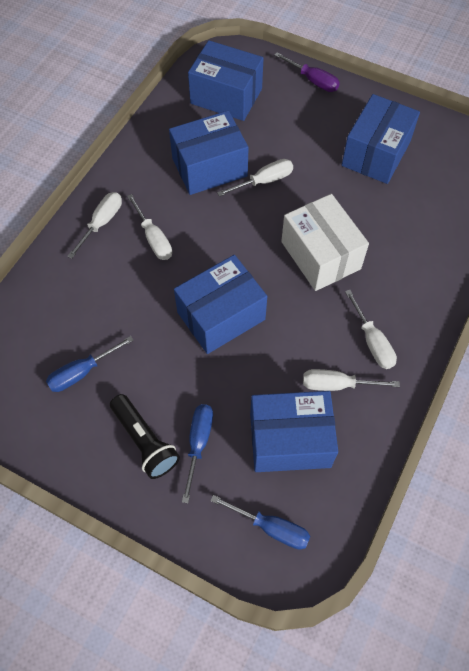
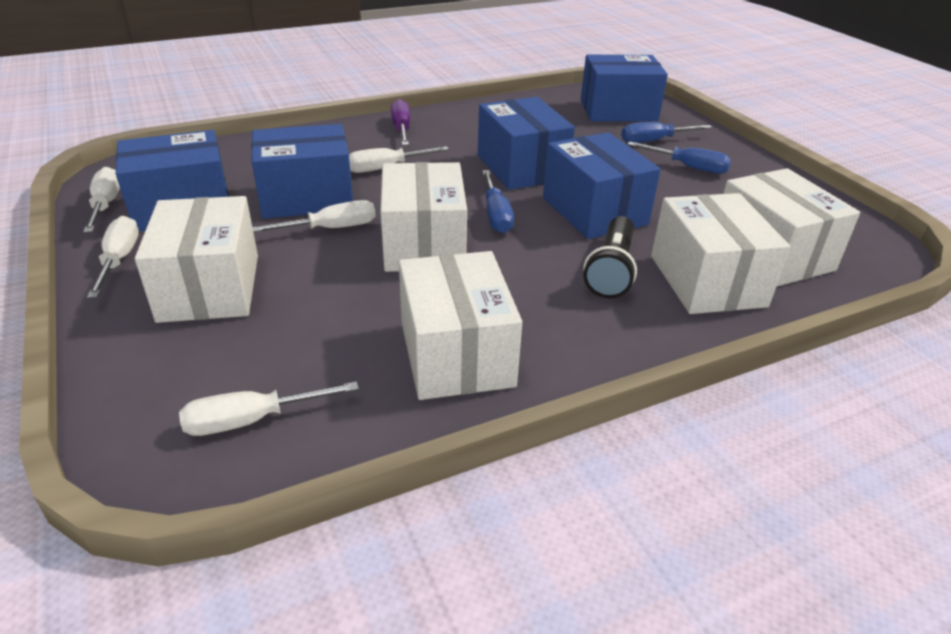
white box: [281,194,369,291] = 1 -> [135,196,258,323] [380,162,467,272] [399,251,522,400] [651,193,790,314] [723,168,860,287] = 5

